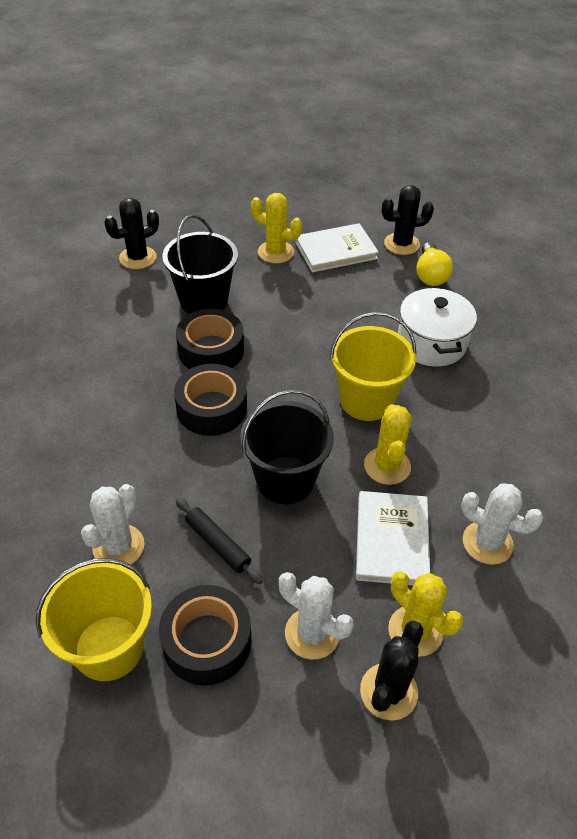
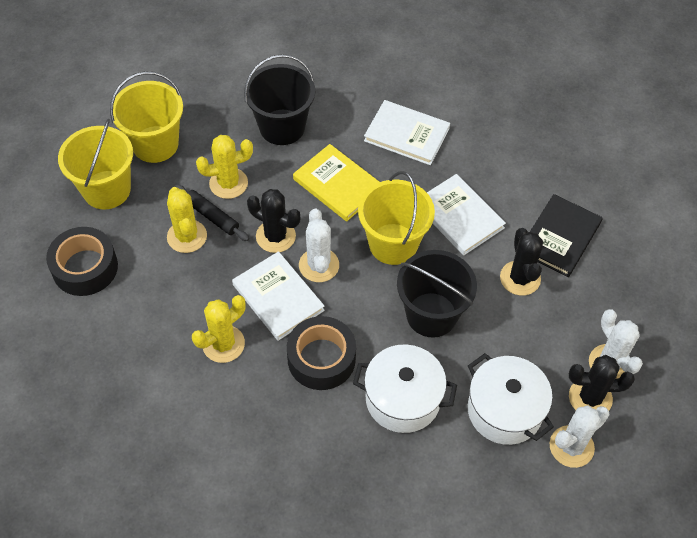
black book: none = 0 -> [530,194,603,277] = 1
black tape: [159,585,251,685] [174,364,247,436] [176,309,244,369] = 3 -> [46,227,118,296] [287,316,356,390] = 2
white book: [295,223,379,272] [356,491,430,586] = 2 -> [232,251,325,341] [364,100,450,165] [427,174,506,255] = 3
white pot: [398,286,477,367] = 1 -> [353,344,457,433] [468,353,554,445] = 2
yellow book: none = 0 -> [293,144,379,221] = 1
yellow bucket: [36,558,152,681] [330,312,416,421] = 2 -> [58,119,133,209] [110,71,183,163] [358,171,435,265] = 3
yellow light bulb: [416,242,453,286] = 1 -> none = 0

